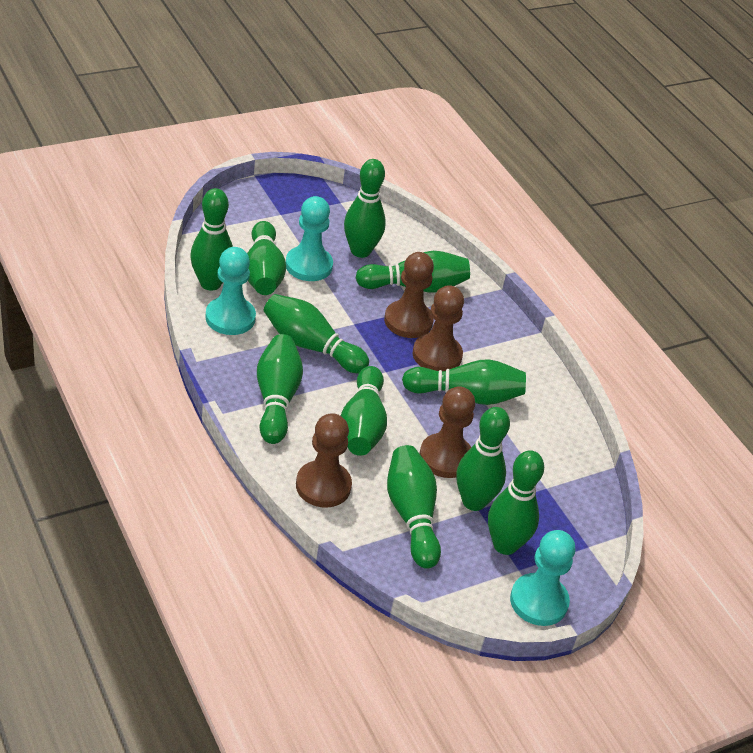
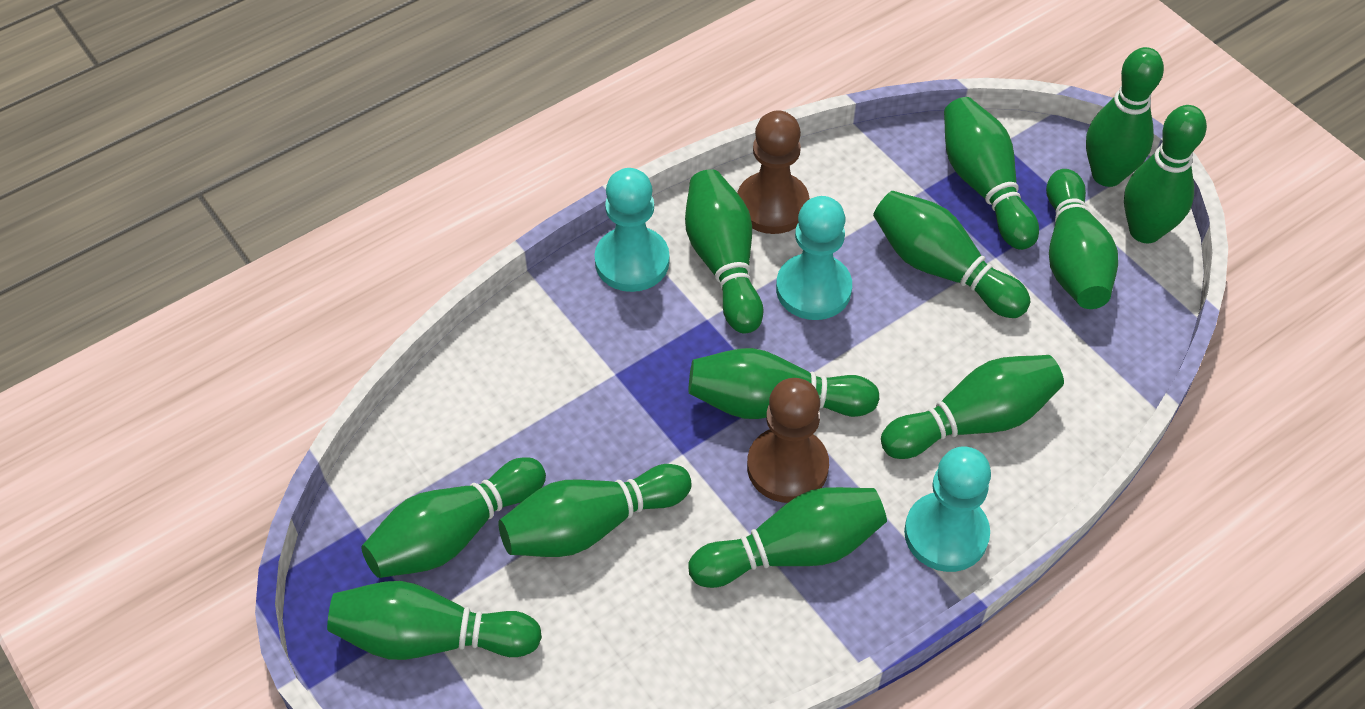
brown pawn: [296,413,352,508] [384,252,434,338] [413,285,464,371] [419,386,475,478] = 4 -> [737,110,810,234] [747,378,829,503] = 2
green bowling pin: [190,188,233,291] [247,221,286,295] [257,334,303,444] [264,294,369,373] [341,366,387,456] [344,159,386,258] [356,251,470,293] [387,445,441,569] [402,359,526,405] [456,407,510,511] [488,450,544,555] = 11 -> [327,581,542,660] [361,457,546,578] [498,464,692,557] [685,169,764,334] [688,487,887,588] [689,348,879,419] [873,191,1030,318] [881,355,1064,459] [944,97,1039,250] [1046,169,1118,309] [1086,47,1164,187] [1124,105,1207,243] = 12

